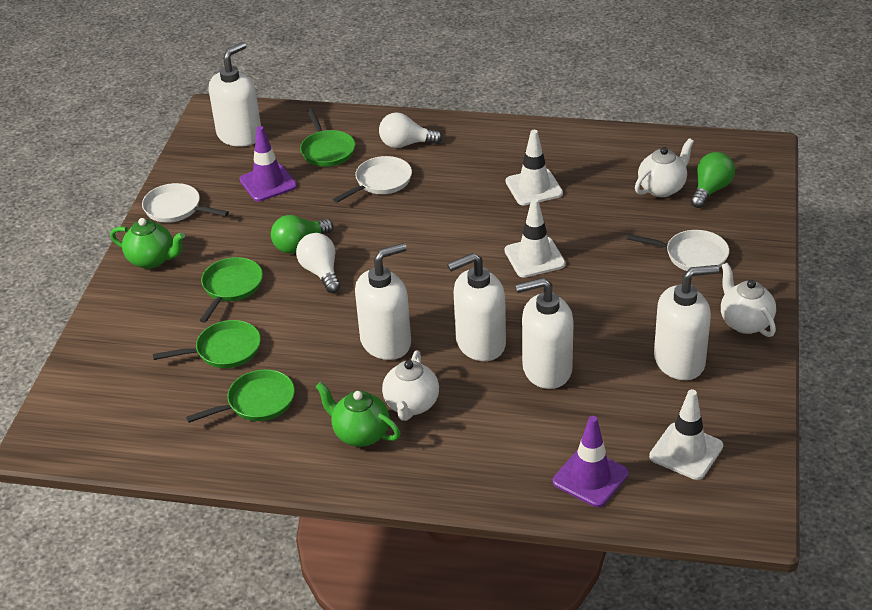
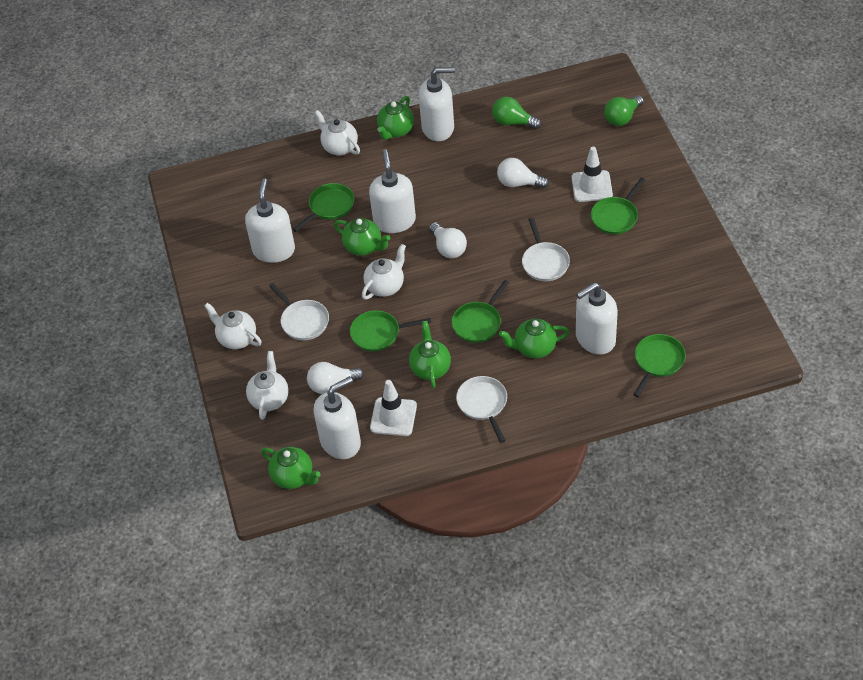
green pan: [153,320,261,368] [186,369,295,423] [199,257,263,323] [300,109,355,167] = 4 -> [293,183,354,232] [350,310,431,352] [452,280,509,343] [591,177,645,234] [633,334,686,397] = 5
green teapot: [110,218,185,269] [316,382,400,447] = 2 -> [261,447,321,489] [334,218,390,256] [377,96,414,140] [409,321,451,388] [499,319,569,358] = 5
purple traffic cone: [239,126,297,202] [553,416,629,507] = 2 -> none = 0
white light bulb: [296,233,340,293] [379,112,442,148] = 2 -> [307,362,364,394] [429,222,467,258] [497,158,549,189] = 3
white teapot: [382,350,439,421] [635,138,694,197] [721,263,776,337] = 3 -> [204,303,261,349] [246,351,288,420] [314,110,360,155] [362,244,406,300] = 4
white traffic cone: [505,198,566,278] [506,130,563,206] [649,389,723,480] = 3 -> [370,380,417,436] [572,147,613,202] = 2

